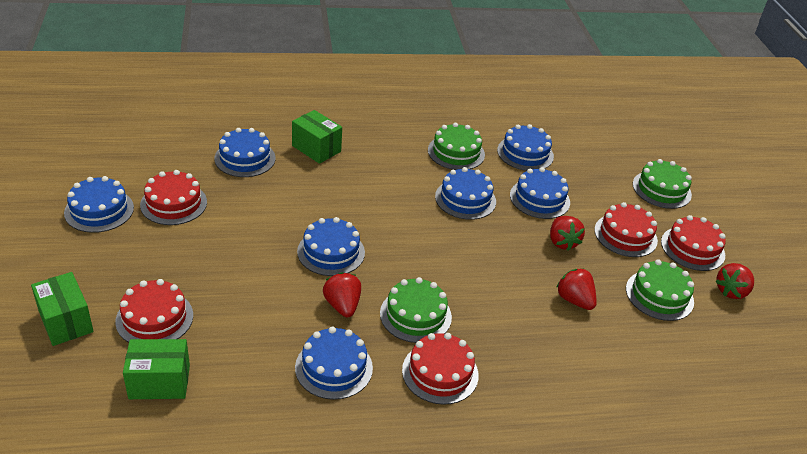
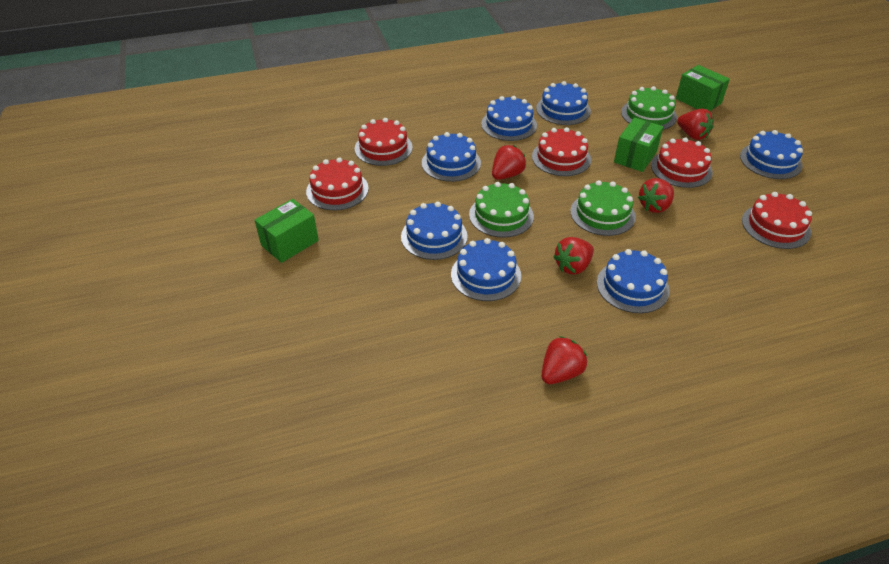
green cake: [380,277,452,343] [428,123,485,170] [626,260,694,321] [633,159,692,209] = 4 -> [469,182,534,238] [570,180,636,236] [621,86,677,130] = 3
red strawberry: [323,272,361,317] [550,216,585,251] [556,268,597,310] [715,263,754,299] = 4 -> [492,145,526,180] [542,336,587,384] [553,237,594,275] [638,178,674,213] [677,109,714,140] = 5

